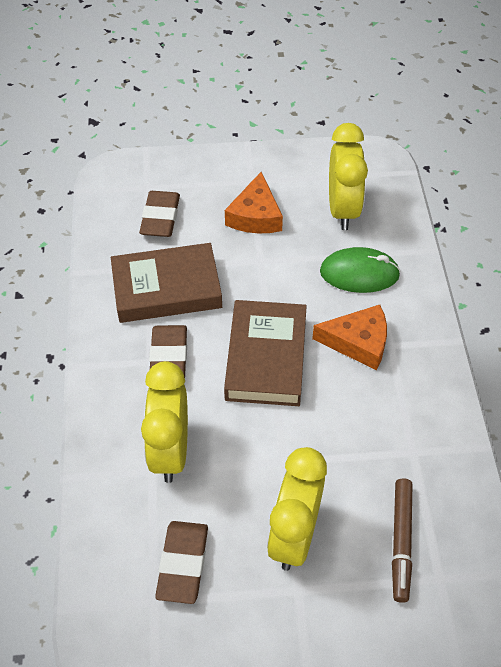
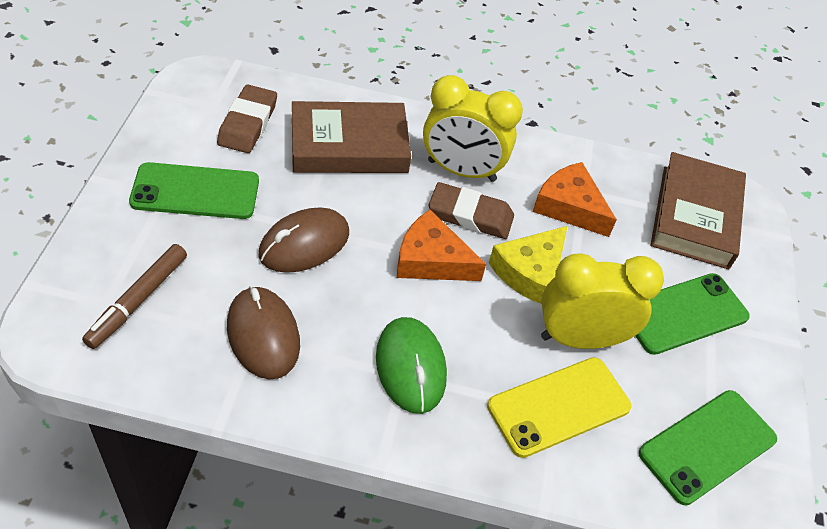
brown eraser: [139,191,180,237] [149,325,187,378] [155,521,208,604] = 3 -> [217,85,277,153] [429,182,514,239] = 2
brown mouse: none = 0 -> [227,286,300,379] [259,207,349,273] = 2
green phone: none = 0 -> [129,162,259,219] [636,273,750,355] [639,390,777,505] = 3
yellow cheese: none = 0 -> [489,226,567,304] = 1
yellow clock: [141,361,188,483] [267,447,327,571] [329,123,368,230] = 3 -> [423,75,523,182] [541,253,664,349] = 2
yellow phone: none = 0 -> [487,357,632,458] = 1

